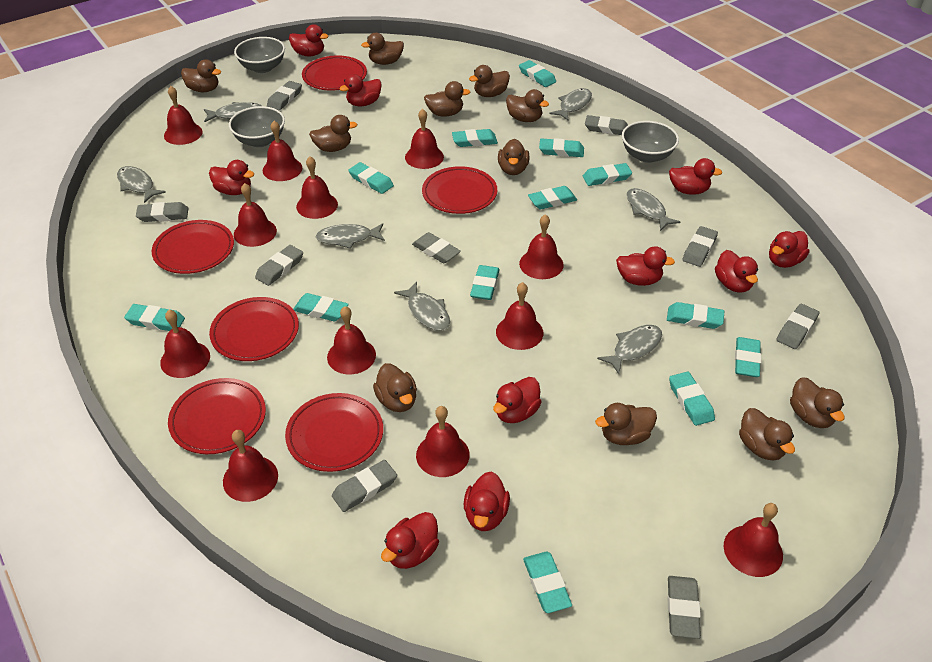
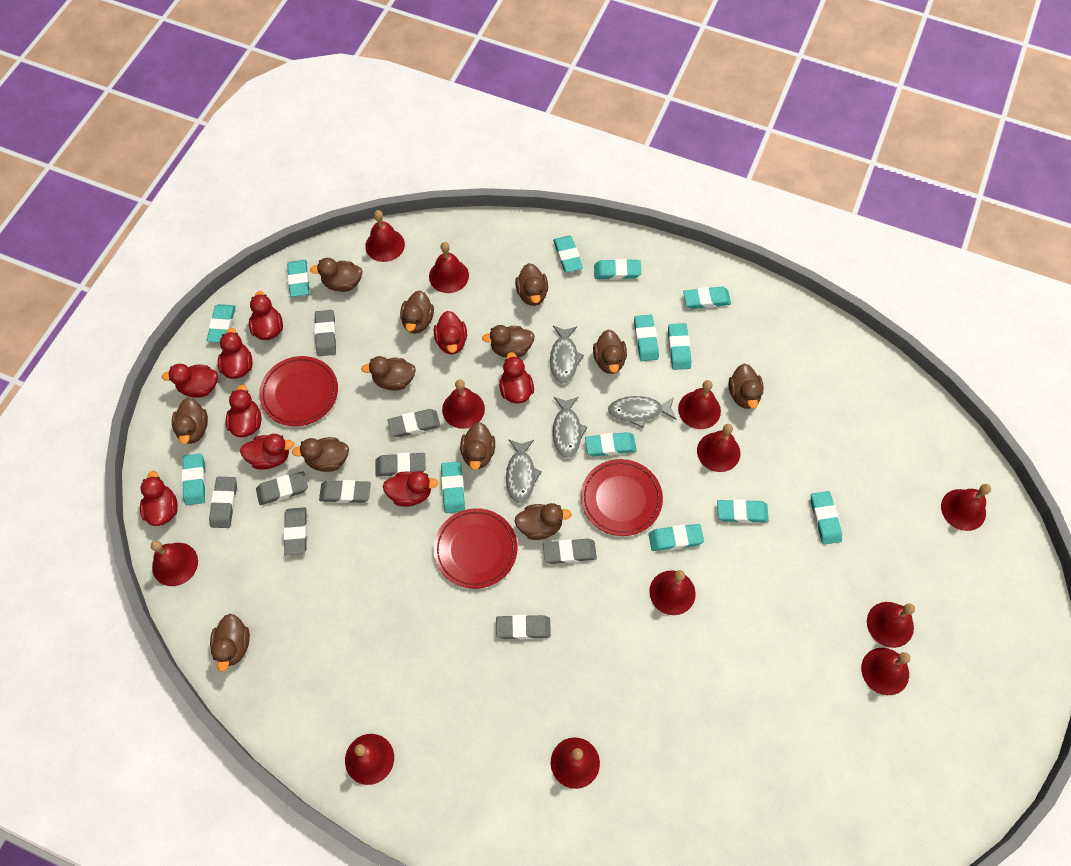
brown duck: [181,59,221,92] [309,115,358,152] [361,33,404,65] [373,363,417,412] [424,81,470,117] [469,65,510,97] [498,139,529,175] [506,89,549,122] [595,403,657,445] [739,408,795,461] [790,377,845,428] = 11 -> [172,398,208,444] [210,614,250,672] [292,437,349,472] [310,258,363,292] [361,356,416,390] [400,291,434,334] [460,422,495,470] [482,325,535,357] [515,263,548,306] [515,503,572,540] [593,329,627,374] [728,364,764,409] = 12
grey bowl: [229,106,285,147] [234,37,285,73] [622,121,679,163] = 3 -> none = 0
grey fish: [117,166,166,203] [204,102,262,122] [316,223,385,249] [394,282,450,331] [549,88,592,120] [597,325,662,374] [626,188,680,231] = 7 -> [506,440,542,504] [550,326,584,383] [553,397,588,458] [608,396,676,428] = 4
red duck: [209,160,254,195] [289,24,328,56] [339,74,382,106] [381,512,439,569] [464,471,510,531] [493,377,542,423] [616,246,675,286] [669,158,722,195] [715,250,758,293] [769,231,809,268] = 10 -> [140,471,178,526] [162,364,218,398] [218,328,253,379] [226,384,261,437] [240,434,294,469] [249,291,283,340] [383,471,438,507] [434,311,467,354] [499,352,534,403] = 9
red plate: [152,220,234,274] [168,378,266,454] [209,297,299,361] [285,393,383,472] [302,56,367,91] [422,166,497,214] = 6 -> [259,356,338,426] [434,508,518,589] [581,459,663,536] = 3

